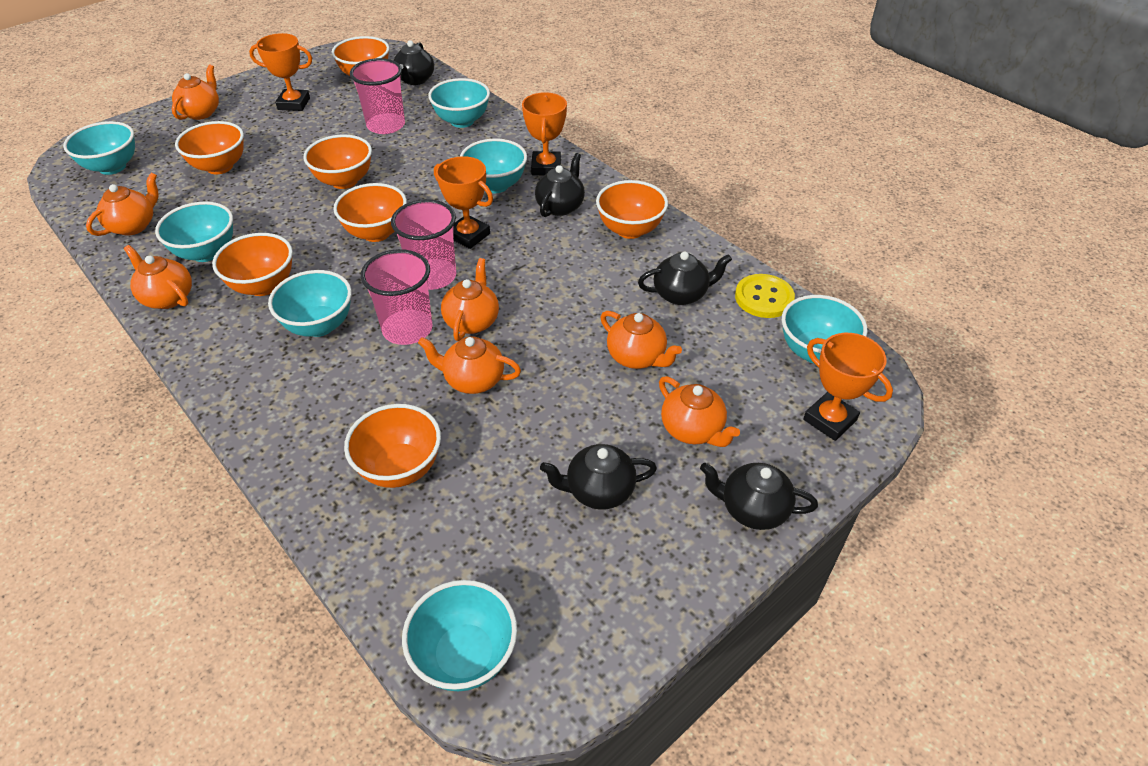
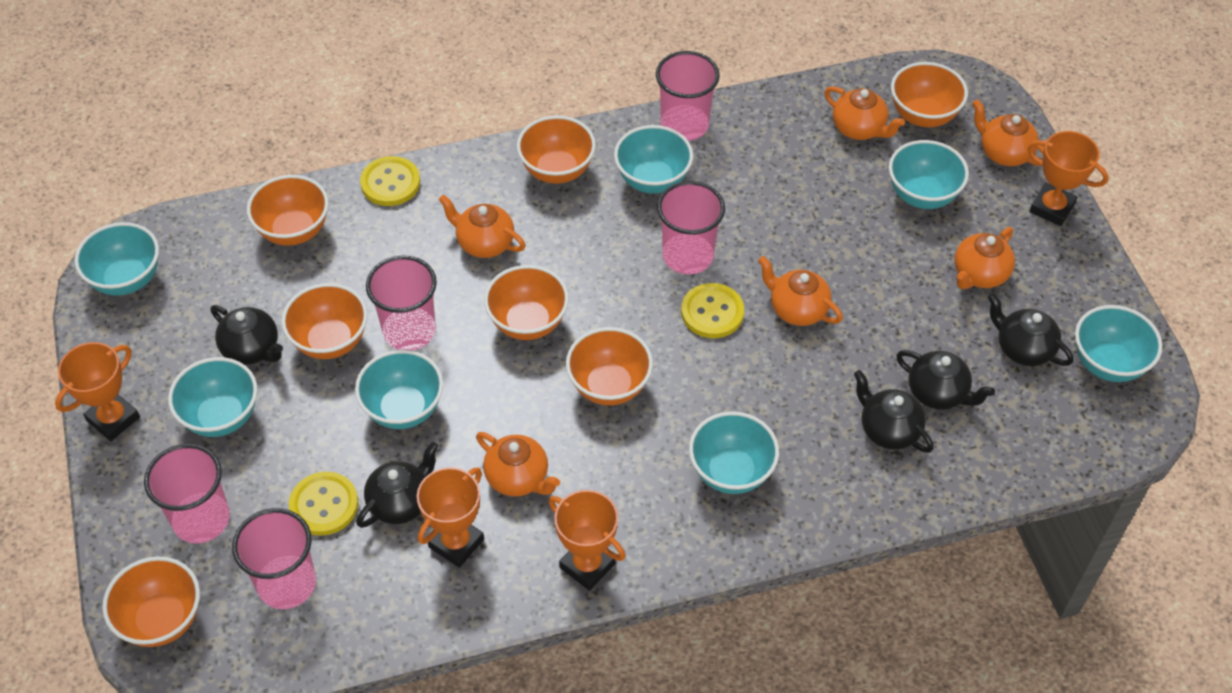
orange teapot: [86,173,158,236] [124,245,192,309] [172,65,219,120] [418,336,521,394] [441,258,499,341] [600,311,682,369] [659,376,740,447] = 7 -> [439,195,526,258] [476,432,560,497] [758,256,843,326] [825,86,905,140] [955,227,1015,289] [972,99,1044,166] = 6
pink cup: [350,58,405,134] [361,249,432,345] [391,199,456,290] = 3 -> [144,444,230,543] [232,508,316,609] [366,255,437,351] [656,51,720,141] [657,181,725,274] = 5
yellow button: [735,274,795,318] = 1 -> [289,472,358,536] [360,156,420,206] [681,283,744,338] = 3

